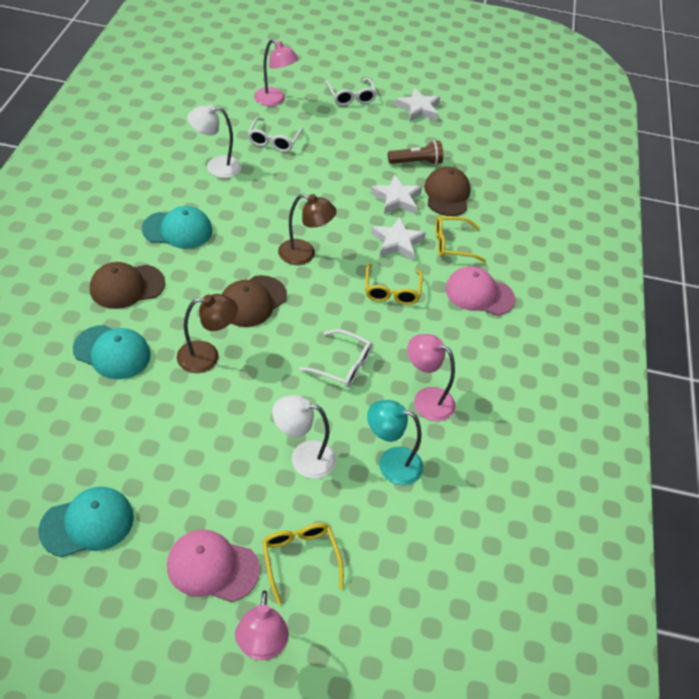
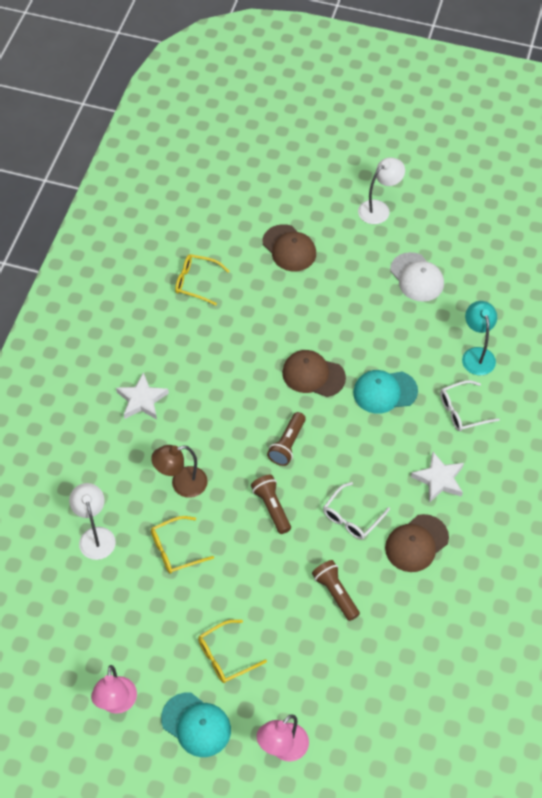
brown flashlight: [388,140,443,165] = 1 -> [251,475,291,534] [267,412,306,466] [312,560,360,621] = 3
brown lamp: [177,294,238,373] [278,194,337,265] = 2 -> [151,445,208,498] = 1
pink cap: [167,529,260,602] [445,266,515,315] = 2 -> none = 0
pink lamp: [235,590,289,660] [254,39,298,106] [407,334,456,421] = 3 -> [91,665,137,714] [256,714,309,761] = 2
turquoise cap: [38,487,134,557] [73,325,151,379] [142,206,212,249] = 3 -> [161,693,231,757] [353,370,418,414] = 2
white cap: none = 0 -> [390,252,444,302] = 1
white glasses: [248,117,303,152] [299,329,372,388] [325,78,377,106] = 3 -> [323,482,390,540] [440,380,500,431] = 2
white star: [370,174,422,214] [371,216,426,261] [395,88,440,122] = 3 -> [116,372,169,420] [411,452,464,503] = 2

